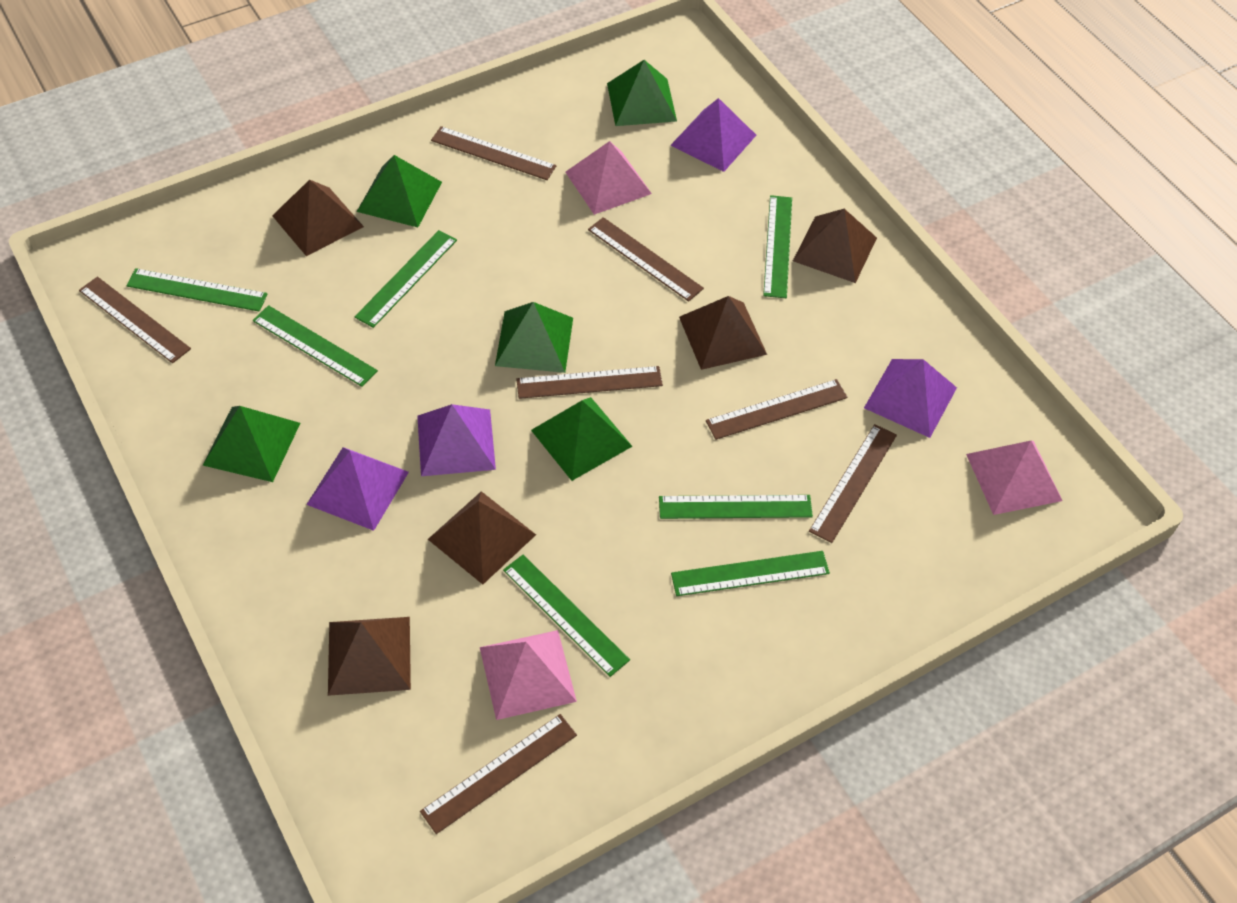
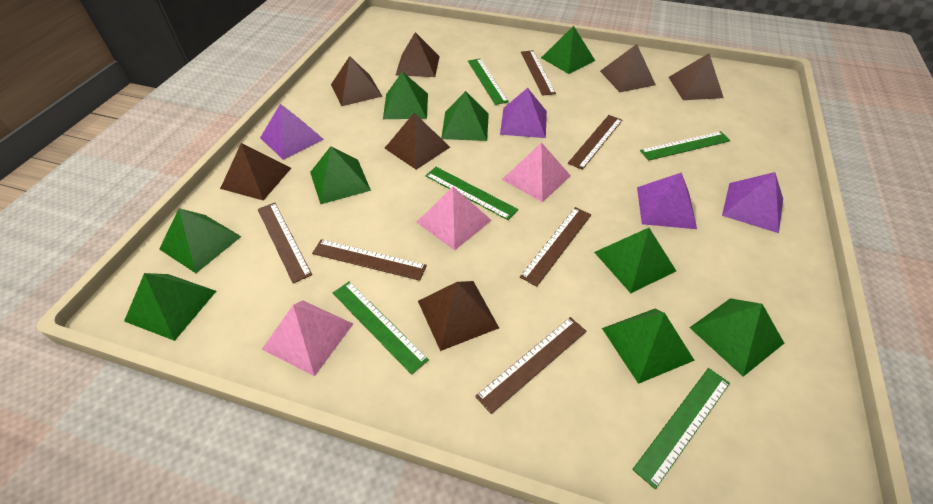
brown pyramid: [272,180,364,256] [328,617,411,696] [428,491,536,584] [679,296,767,370] [793,209,877,283] = 5 -> [220,143,291,201] [331,56,383,106] [385,113,450,170] [395,32,440,77] [418,281,499,351] [600,44,656,92] [668,53,724,100] = 7
brown ruler: [79,277,191,363] [420,714,577,834] [431,126,557,180] [516,366,663,399] [588,217,704,302] [706,379,848,440] [809,424,897,543] = 7 -> [257,203,312,283] [312,239,427,281] [475,317,587,414] [520,207,591,287] [521,50,556,96] [568,115,622,170] = 6
green pyramid: [203,406,300,482] [357,155,442,227] [495,302,573,373] [531,397,633,481] [607,60,677,126] = 5 -> [124,273,216,341] [159,208,242,273] [310,146,371,204] [383,72,428,119] [441,91,489,141] [541,26,595,74] [594,228,676,293] [602,309,695,384] [689,298,784,377] = 9
green ruler: [126,268,268,312] [253,305,378,387] [355,230,457,328] [503,555,630,677] [659,495,813,519] [671,551,830,596] [763,195,792,298] = 7 -> [333,281,429,375] [425,167,518,220] [468,59,509,105] [632,368,730,489] [640,131,730,161] = 5

